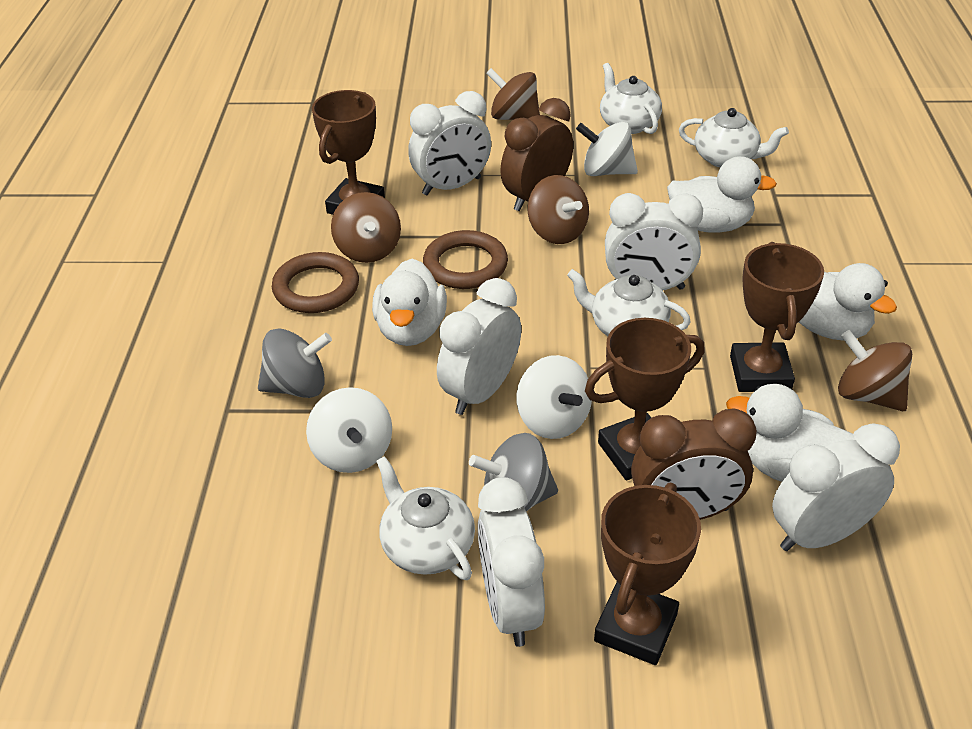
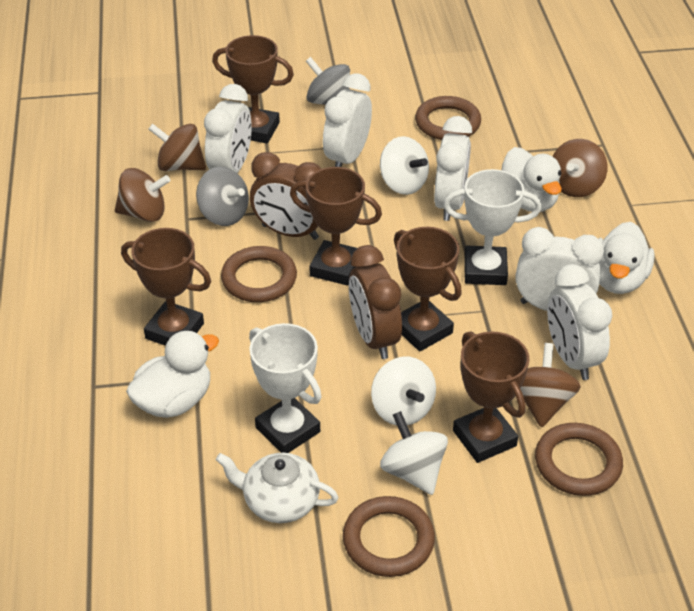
brown ring: [272,252,359,313] [423,230,508,289] = 2 -> [221,246,297,302] [343,496,435,577] [415,96,481,140] [535,423,623,496] = 4
brown trophy: [312,90,385,215] [585,318,705,480] [594,482,701,665] [730,242,824,392] = 4 -> [121,228,211,346] [212,35,294,144] [290,167,382,286] [394,227,462,351] [453,331,529,463] = 5
white duck: [372,259,447,346] [667,156,777,233] [726,384,855,482] [799,263,897,341] = 4 -> [126,330,219,418] [502,147,562,212] [598,222,655,294] = 3
white teapot: [376,456,475,580] [567,269,691,336] [600,63,662,134] [679,108,789,167] = 4 -> [216,453,339,523] = 1
white trophy: none = 0 -> [249,323,322,453] [443,169,542,285] = 2

